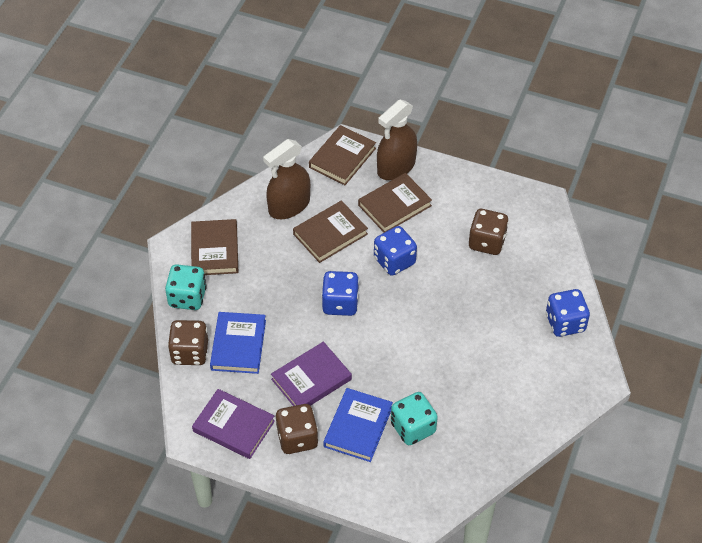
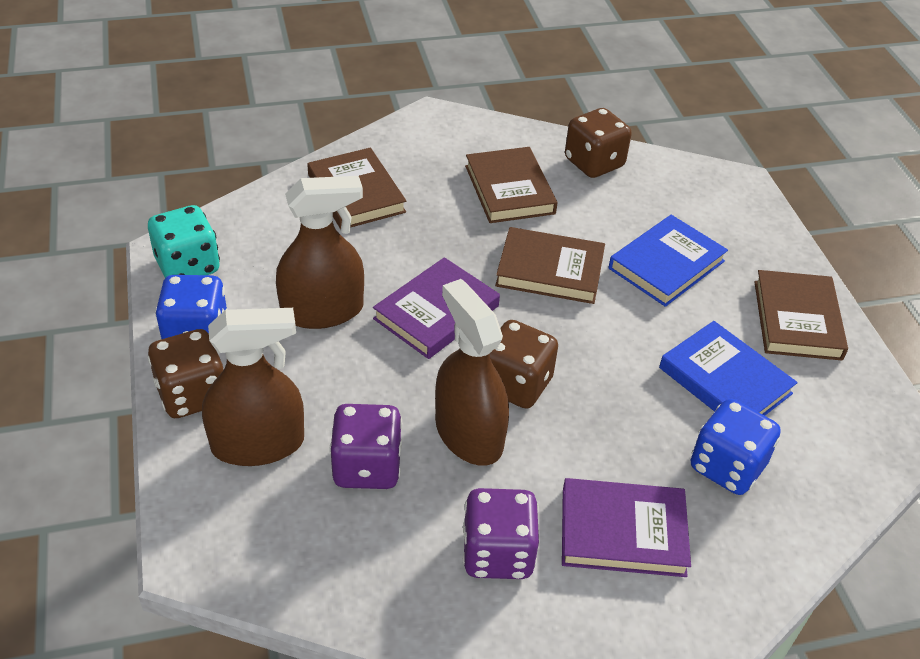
blue dice: [321,271,359,316] [374,226,417,276] [546,289,590,337] = 3 -> [155,275,228,339] [691,399,781,495] = 2
brown spray bottle: [263,139,310,219] [377,100,417,180] = 2 -> [202,308,304,466] [276,176,364,329] [435,279,509,466] = 3
purple dice: none = 0 -> [329,404,402,489] [463,488,539,579] = 2
turquoise dice: [165,264,207,310] [391,392,438,445] = 2 -> [148,205,220,278] = 1

